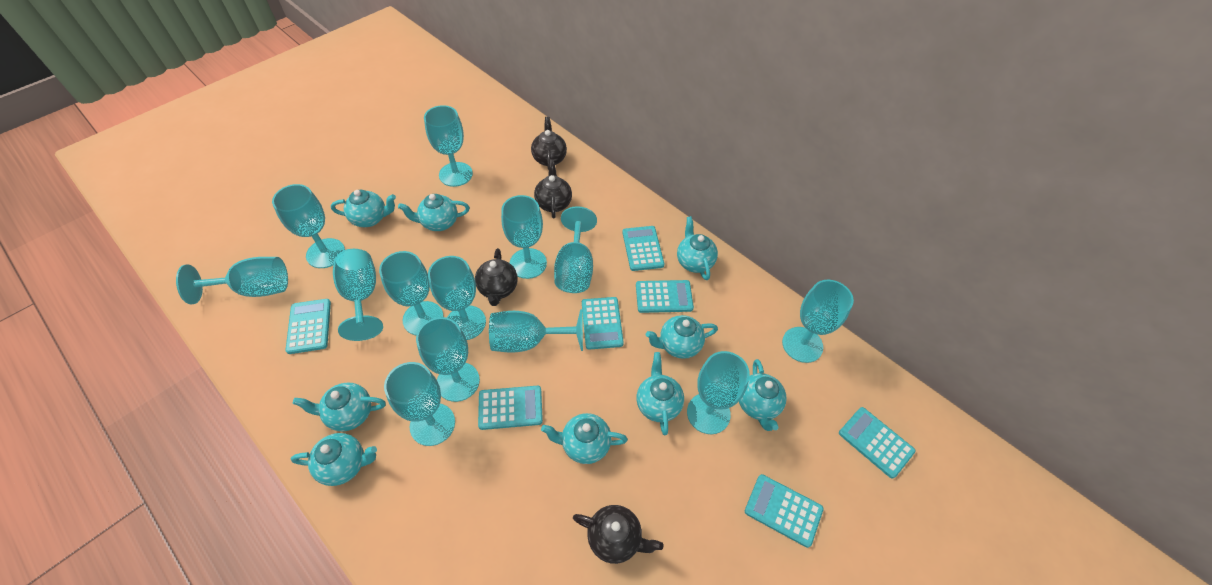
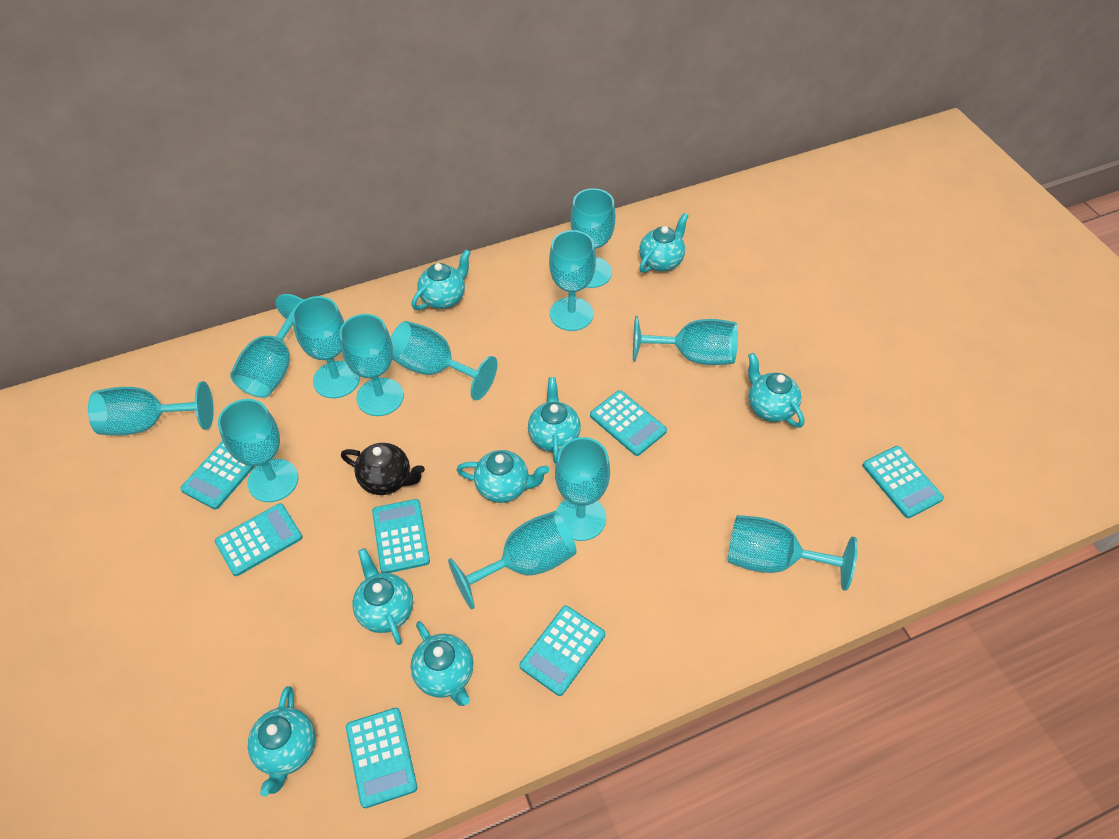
black teapot: [475,248,518,306] [531,117,567,170] [534,160,572,218] [573,505,664,564] = 4 -> [341,443,425,495] = 1
turquoise goblet: [176,257,288,305] [272,184,345,268] [333,249,383,341] [379,251,443,335] [384,362,455,446] [416,317,480,402] [424,105,473,187] [428,256,486,340] [489,309,583,353] [501,195,547,279] [554,206,597,293] [687,351,750,434] [782,280,854,363] = 13 -> [88,381,214,436] [218,399,298,502] [230,294,303,398] [292,296,360,398] [339,314,404,416] [391,321,497,400] [448,511,576,609] [549,230,596,331] [555,437,610,541] [570,188,615,288] [633,316,738,365] [728,515,858,591] = 12
turquoise teapot: [291,433,377,486] [293,383,386,431] [331,190,396,227] [398,194,469,231] [541,413,628,464] [637,352,684,435] [646,315,718,359] [677,216,718,280] [739,359,787,431] = 9 -> [248,686,316,796] [352,548,413,645] [411,621,473,706] [412,250,471,310] [457,450,549,503] [528,377,581,464] [639,213,689,273] [748,353,804,428] = 8

